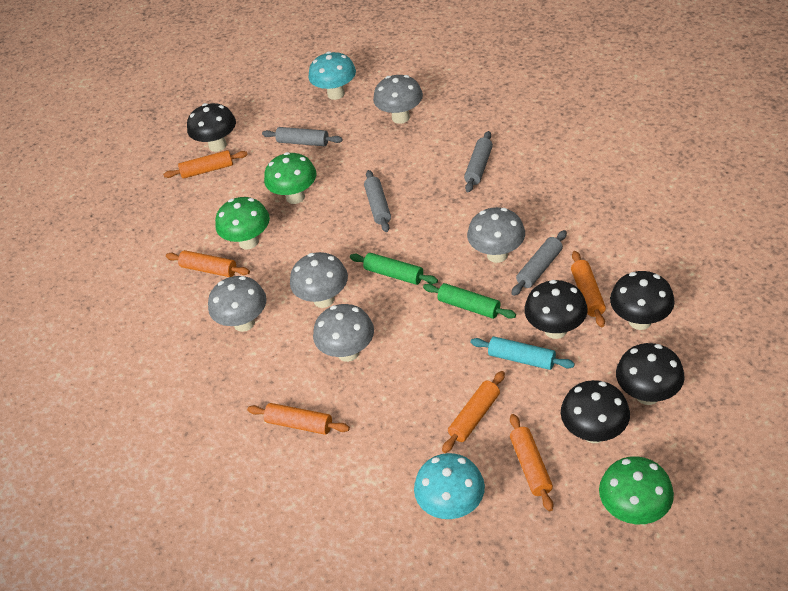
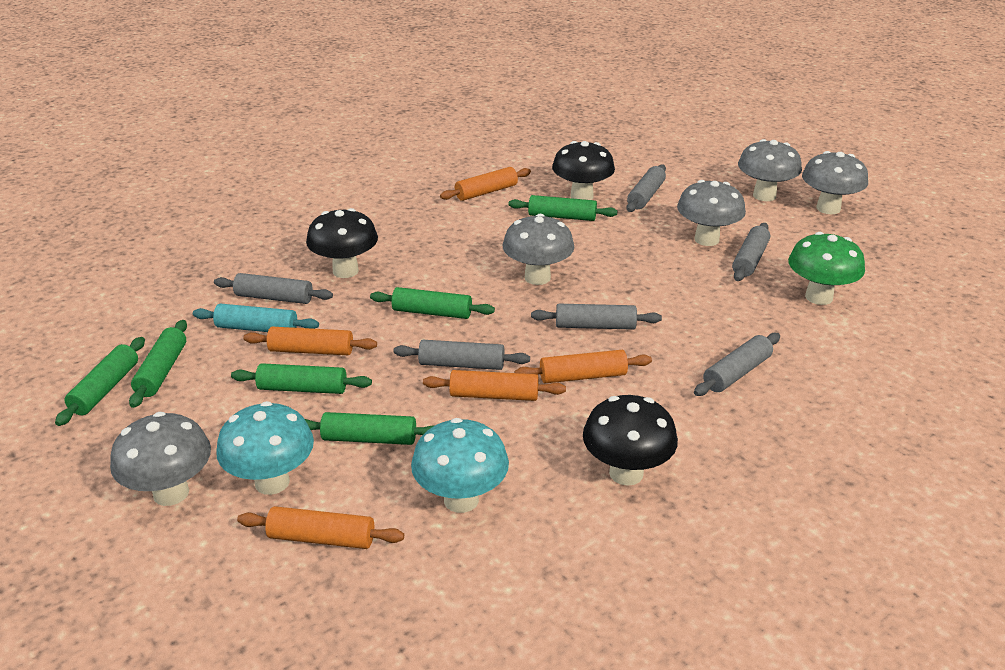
black mushroom: [187,103,236,152] [524,280,588,339] [561,380,630,443] [610,271,675,330] [616,343,685,405] = 5 -> [306,208,378,278] [552,141,615,200] [583,395,678,486] = 3
green mushroom: [215,197,270,250] [264,152,316,204] [599,456,674,524] = 3 -> [788,232,865,305] = 1
green rolling pin: [350,253,438,285] [423,283,516,319] = 2 -> [55,337,145,426] [129,320,187,408] [231,363,372,394] [305,412,435,445] [370,287,495,319] [508,195,618,221] = 6
grey rolling pin: [262,127,343,146] [364,170,391,232] [464,131,493,192] [511,230,567,296] = 4 -> [214,273,333,304] [393,340,530,370] [531,304,662,330] [626,164,666,212] [694,333,780,396] [732,223,770,281] = 6
orange rolling pin: [163,150,248,179] [166,250,250,277] [247,403,350,435] [442,371,505,453] [510,414,553,511] [571,251,606,327] = 6 -> [237,506,404,549] [243,327,377,355] [423,370,566,401] [440,167,531,201] [515,350,652,383] = 5

